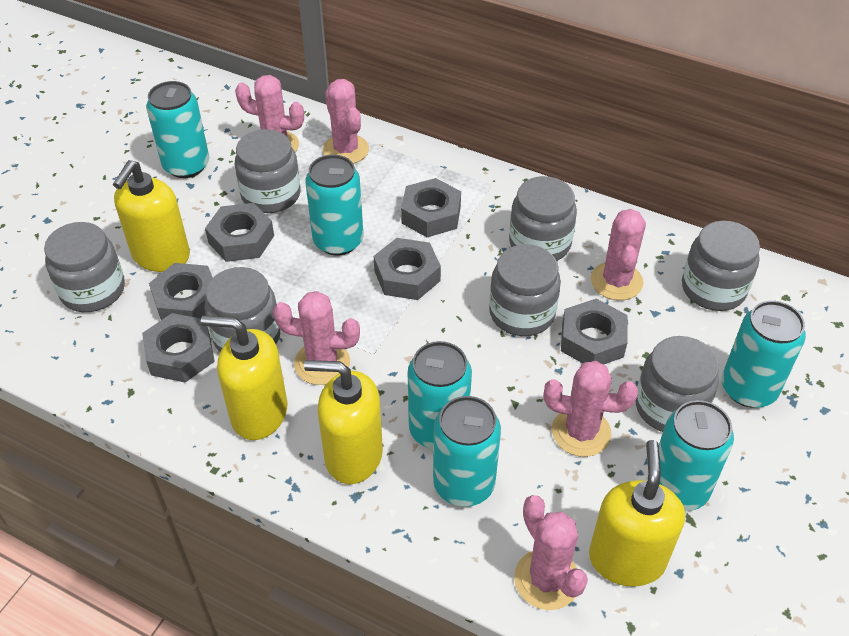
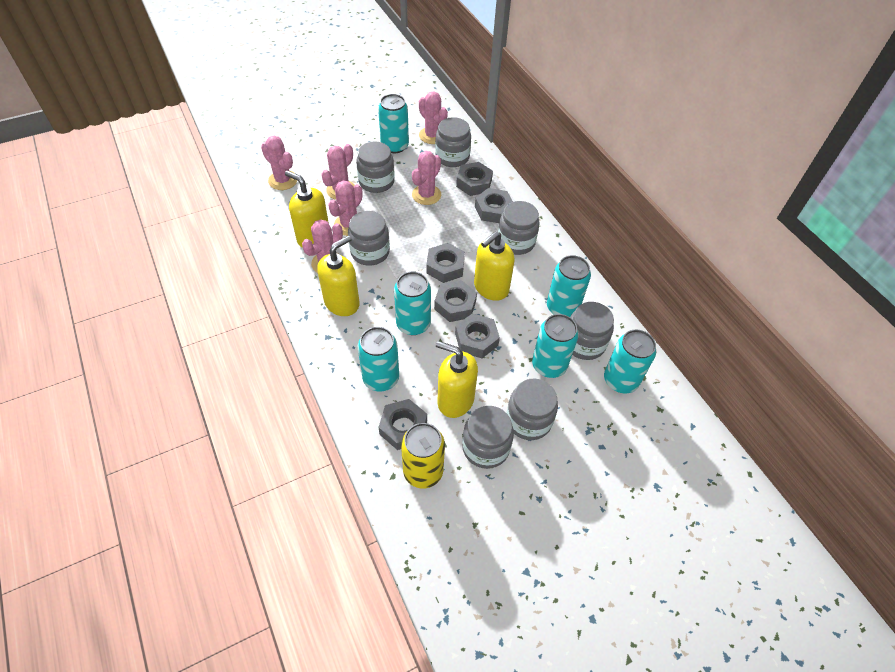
yellow can: none = 0 -> [401,423,445,488] = 1

